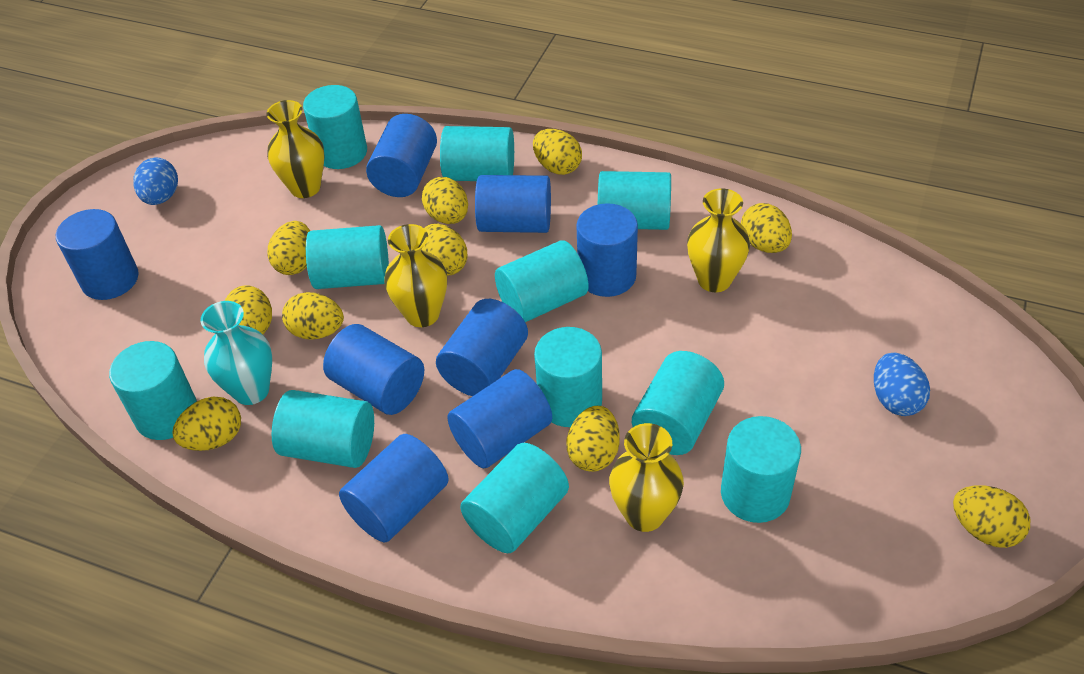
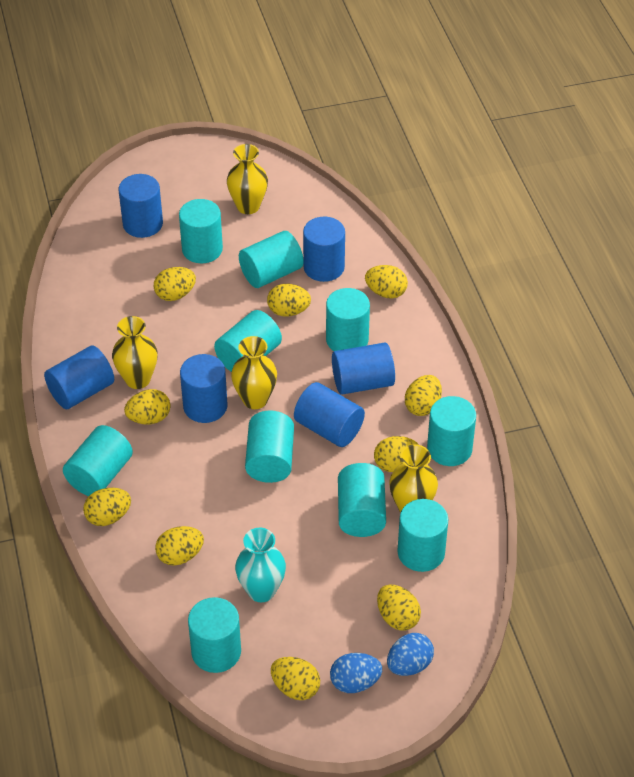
blue cylinder: [56,209,139,300] [323,324,424,415] [339,434,449,543] [366,114,437,197] [436,299,528,396] [447,369,552,468] [475,175,551,233] [576,203,638,297] = 8 -> [44,345,114,409] [119,174,163,238] [180,354,227,423] [294,382,365,447] [303,217,345,282] [332,343,395,395] = 6
turquoise cylinder: [109,341,197,440] [272,390,374,468] [303,85,367,169] [306,225,389,289] [440,126,514,181] [460,443,569,553] [495,240,589,322] [534,327,602,427] [598,171,671,230] [632,351,724,455] [721,416,801,523] = 11 -> [63,425,133,496] [179,199,223,263] [188,597,241,673] [214,310,282,372] [239,231,304,288] [245,411,294,483] [326,288,370,351] [338,463,386,537] [397,499,448,572] [427,396,476,466] = 10

